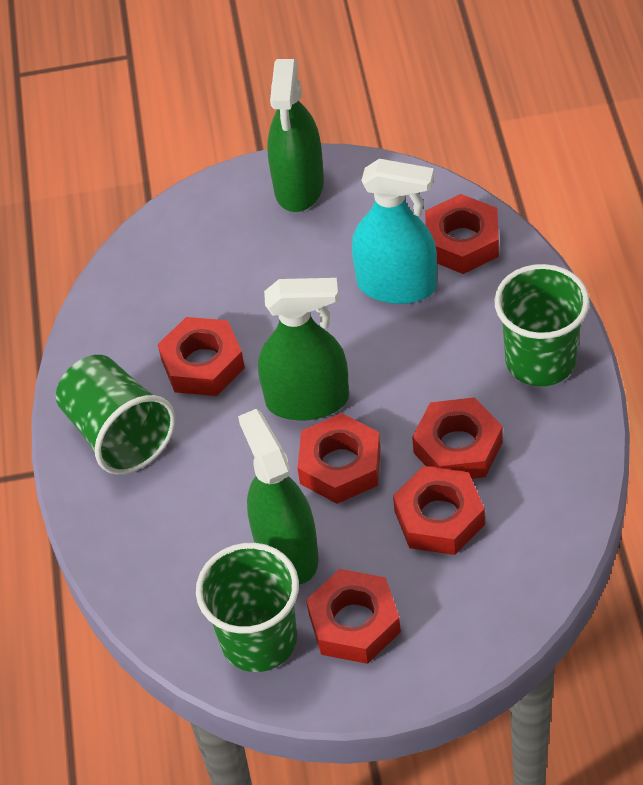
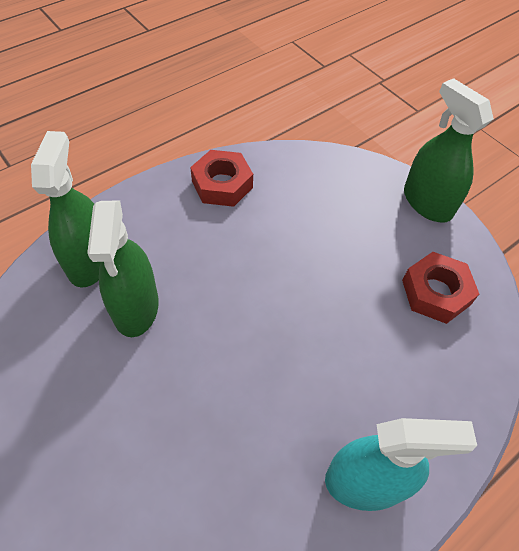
green cup: [56,355,176,474] [196,543,299,672] [494,264,590,386] = 3 -> none = 0
red nut: [158,317,245,396] [298,413,381,504] [306,569,401,664] [393,466,485,555] [412,397,503,479] [425,194,499,274] = 6 -> [190,150,253,207] [402,252,479,324] = 2

